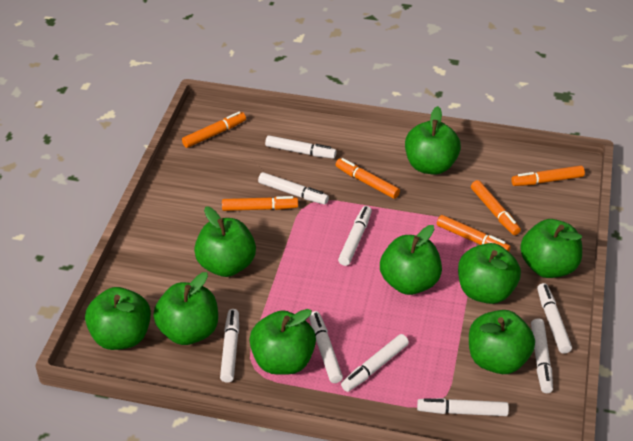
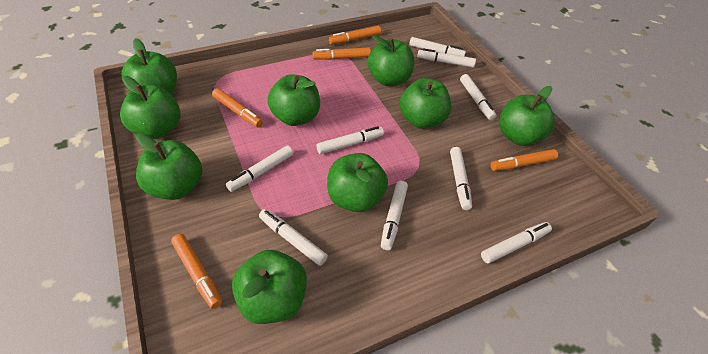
orange marker: [182,112,246,148] [222,196,298,211] [336,158,400,199] [437,215,511,252] [471,180,521,235] [511,165,585,186] = 6 -> [171,234,222,309] [212,88,263,127] [312,48,371,60] [329,26,381,45] [491,149,558,171] = 5

